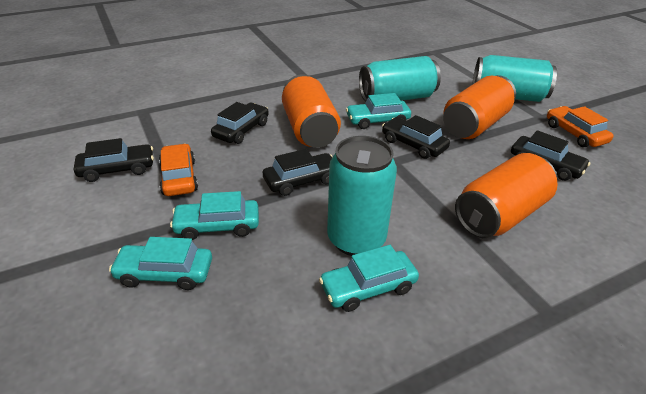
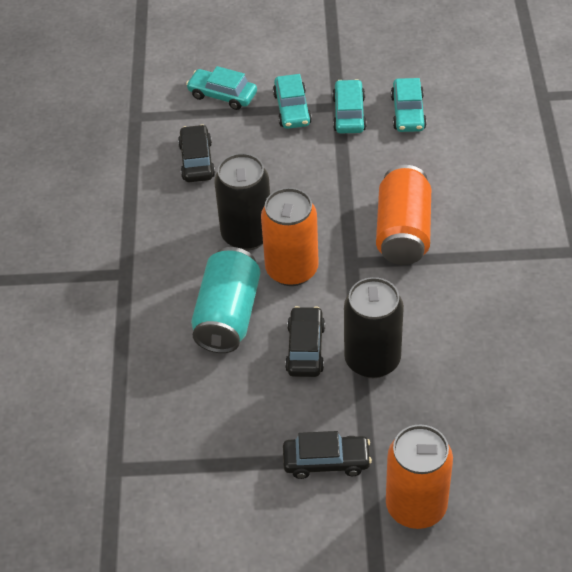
black can: none = 0 -> [214,153,270,251] [344,277,404,378] = 2
black car: [74,138,154,182] [211,102,269,144] [263,149,332,196] [382,115,450,159] [511,130,590,181] = 5 -> [178,124,215,182] [283,431,372,479] [285,306,325,377] = 3
orange car: [159,144,198,196] [547,106,614,147] = 2 -> none = 0
turquoise can: [327,136,397,256] [359,56,441,101] [472,55,557,102] = 3 -> [191,247,261,353] = 1

